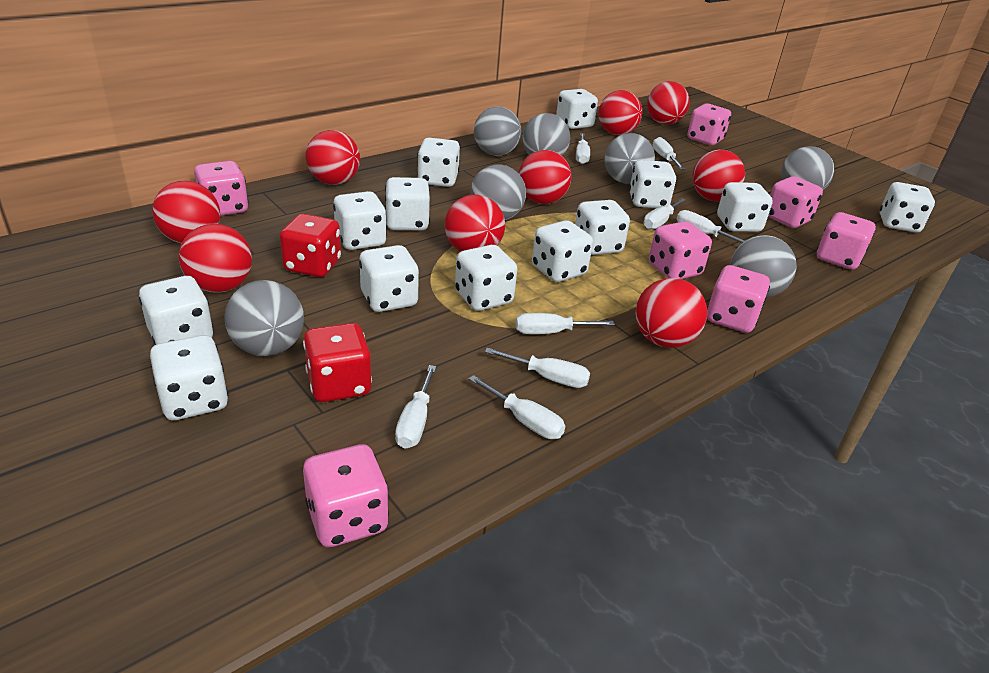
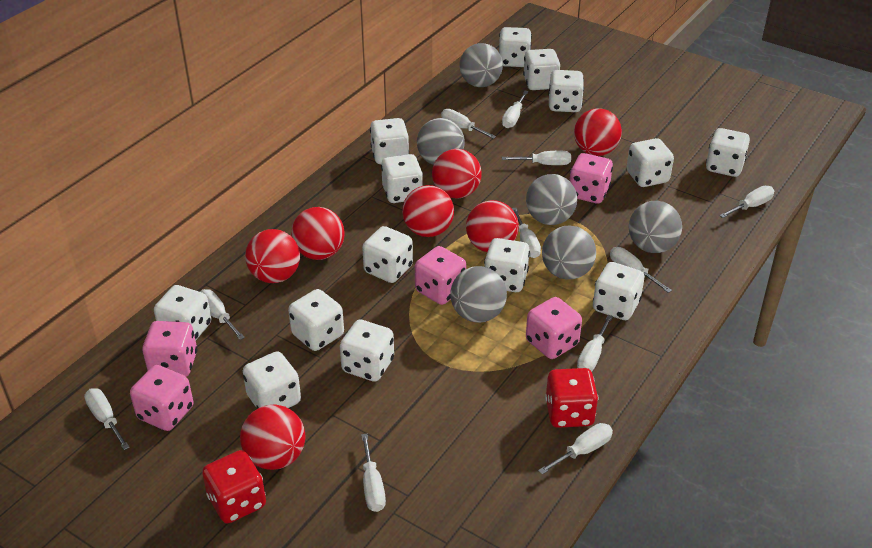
grey ball: [224,280,304,356] [470,165,526,220] [474,107,521,156] [522,113,570,156] [605,133,655,184] [730,235,797,298] [781,146,834,190] = 7 -> [417,118,465,165] [451,266,507,323] [459,43,503,87] [526,174,577,225] [542,226,596,279] [629,201,682,253] = 6
pink dice: [194,161,248,216] [303,444,389,547] [649,221,712,279] [687,103,731,145] [707,265,770,333] [768,176,823,228] [817,212,876,270] = 7 -> [130,365,193,431] [142,321,197,377] [415,246,466,305] [526,297,582,359] [570,153,613,203] = 5
red ball: [152,181,220,244] [179,224,252,293] [306,130,360,185] [445,195,505,252] [519,150,572,204] [598,90,642,135] [635,278,707,348] [647,81,690,125] [692,150,745,201] = 9 -> [240,404,305,470] [245,229,300,283] [291,207,345,260] [402,185,454,237] [432,149,482,198] [466,200,519,252] [574,108,622,156] = 7
white dice: [139,276,213,345] [150,335,228,420] [333,191,387,250] [359,245,419,312] [385,177,430,231] [417,138,460,187] [455,245,517,311] [532,220,593,282] [556,89,598,129] [575,200,630,255] [629,160,677,208] [717,182,773,232] [880,182,935,233] = 13 -> [154,285,211,340] [243,351,301,409] [288,289,344,351] [340,320,394,382] [362,226,413,283] [370,118,409,164] [381,154,423,203] [484,238,530,292] [499,27,532,67] [523,49,560,90] [548,70,584,112] [593,262,644,320] [627,138,674,187] [706,128,750,177] = 14
white screwdriver: [395,365,436,449] [469,375,565,439] [485,348,590,388] [516,313,615,334] [576,133,590,164] [643,198,686,230] [652,137,685,170] [676,210,745,243] = 8 -> [84,388,130,450] [200,289,245,340] [361,434,386,512] [441,109,496,139] [502,90,529,128] [502,151,571,165] [512,208,541,258] [538,423,613,475] [577,315,613,372] [610,247,672,293] [719,186,774,218] = 11

